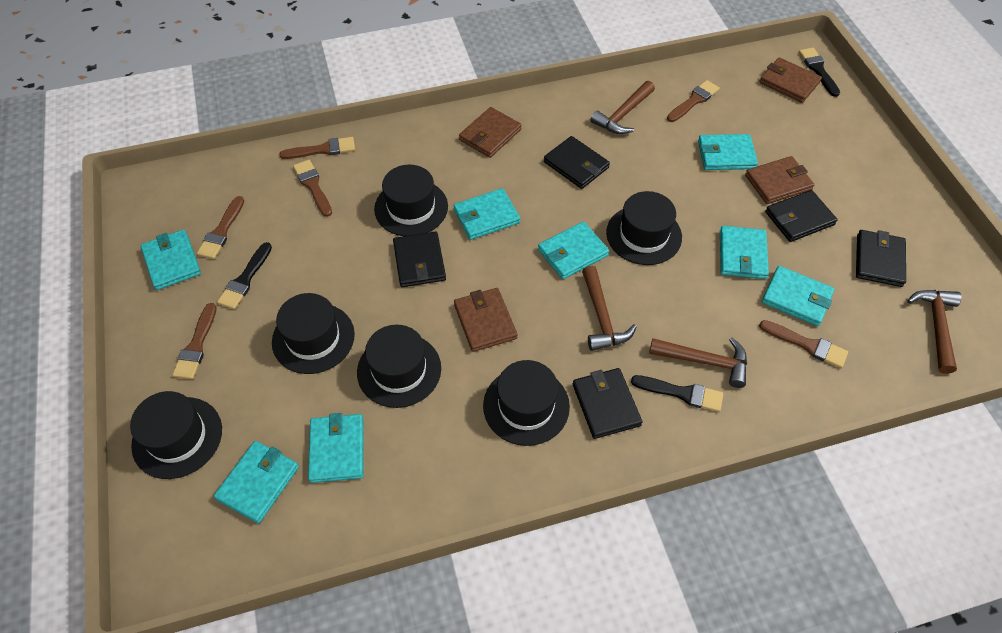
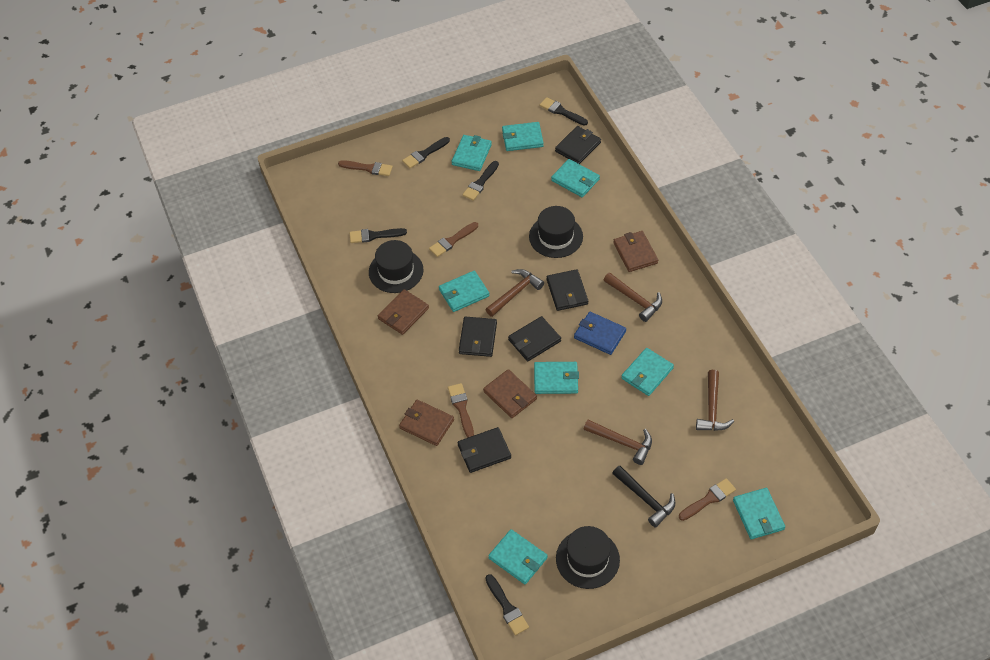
black brush: [217,242,272,309] [631,375,723,412] [799,48,840,97] = 3 -> [350,228,407,243] [402,137,450,168] [462,161,499,201] [485,574,529,635] [540,97,588,126] = 5
black hammer: none = 0 -> [612,466,675,527] = 1
black hat: [130,391,222,479] [272,293,355,374] [357,325,441,408] [374,165,448,236] [483,360,570,446] [606,191,682,265] = 6 -> [369,240,424,293] [529,206,583,258] [556,526,620,589] = 3
blue wallet: none = 0 -> [574,312,626,355] = 1
brown brush: [172,303,217,379] [197,196,244,259] [279,137,355,159] [293,160,332,217] [667,80,720,122] [759,320,848,368] = 6 -> [338,160,393,176] [429,222,478,257] [448,383,474,438] [679,478,736,521] = 4

